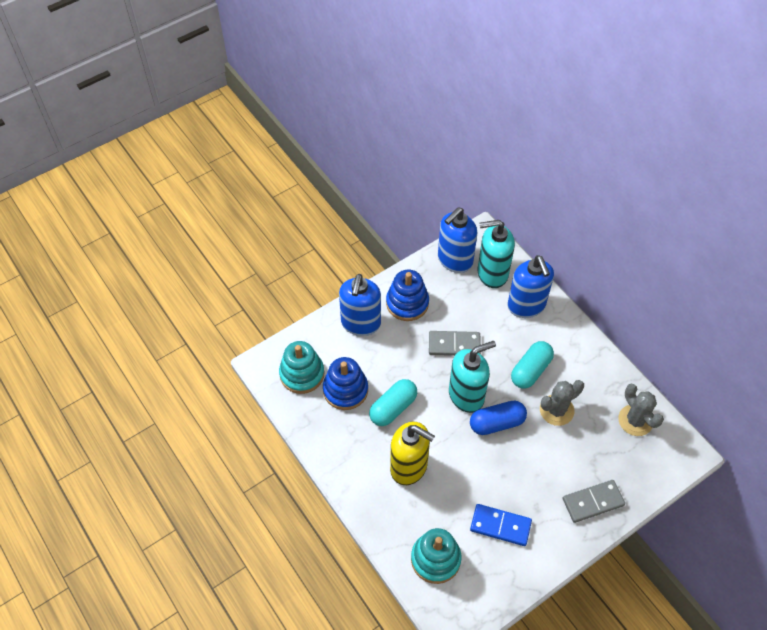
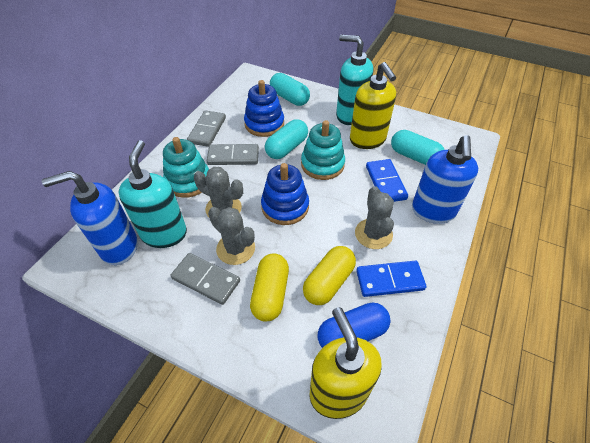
blue domino: [470,504,532,546] = 1 -> [356,261,426,297] [366,159,408,202] = 2
blue soap dispenser: [339,274,381,336] [438,207,477,273] [508,255,554,318] = 3 -> [41,171,138,265] [412,135,478,224] = 2
grey cactus: [540,380,584,426] [618,384,664,436] = 2 -> [194,167,243,217] [208,207,255,265] [355,186,394,249] = 3
grey domino: [429,331,481,356] [563,480,625,523] = 2 -> [171,253,240,305] [187,110,226,147] [207,144,259,165] = 3
turquoise capsule: [369,379,417,426] [511,341,554,389] = 2 -> [265,120,308,159] [270,73,310,106] [391,130,444,165] = 3
yellow capsule: none = 0 -> [250,253,289,322] [303,246,356,305] = 2
yellow soap dispenser: [390,422,435,485] = 1 -> [309,307,382,419] [350,62,396,149] = 2

